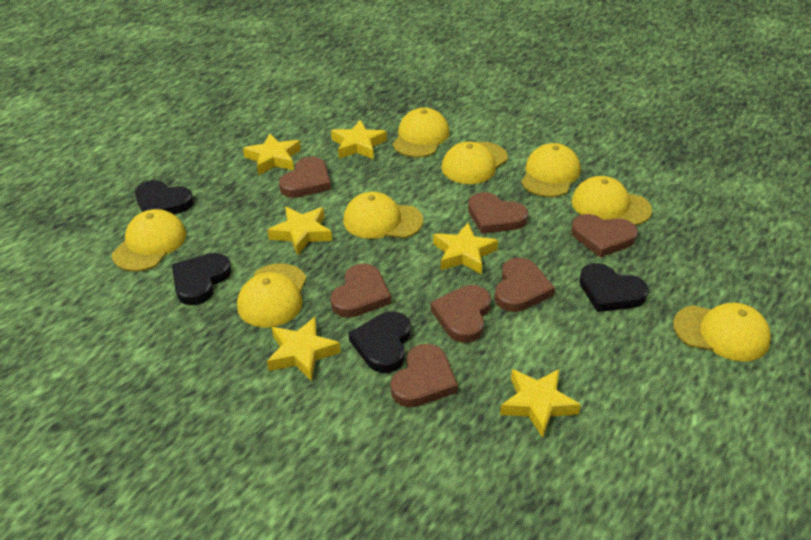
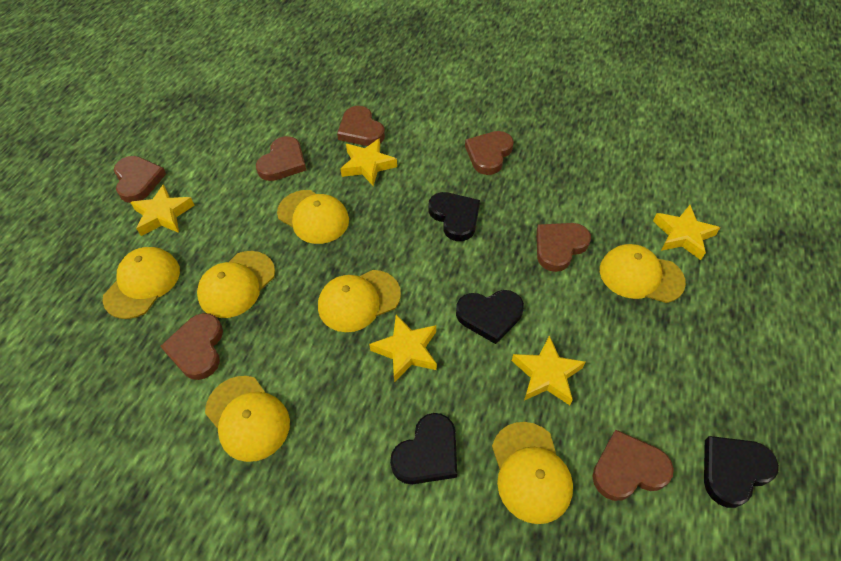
yellow cap: [112,209,186,272] [237,264,307,328] [343,192,423,239] [393,108,450,158] [442,141,508,184] [521,143,581,197] [572,176,652,225] [673,303,771,362] = 8 -> [102,247,180,319] [197,251,275,318] [205,376,290,462] [277,190,349,244] [318,270,401,332] [492,422,573,524] [600,244,686,303] = 7
yellow star: [243,133,301,175] [267,317,341,381] [268,207,332,256] [331,120,387,159] [433,223,498,274] [500,369,581,438] = 6 -> [130,184,194,236] [341,138,397,187] [369,314,437,383] [512,335,585,405] [653,205,720,260] = 5

